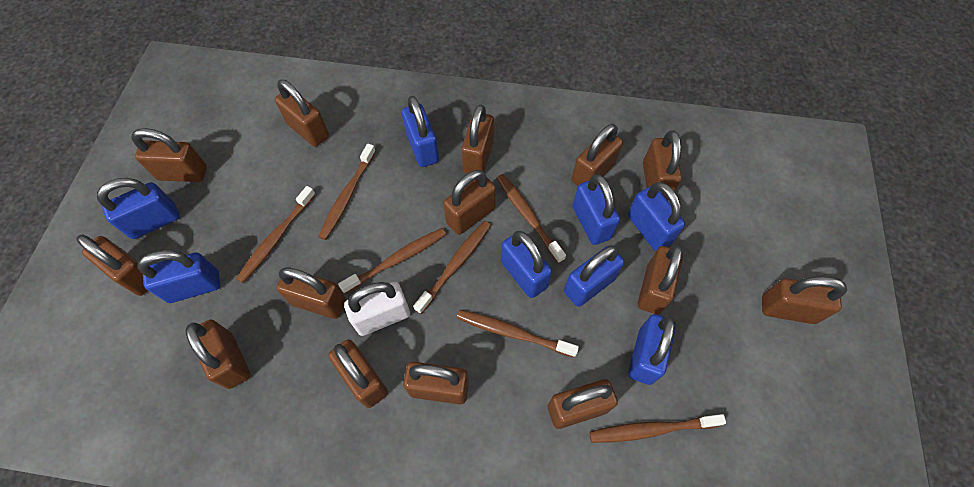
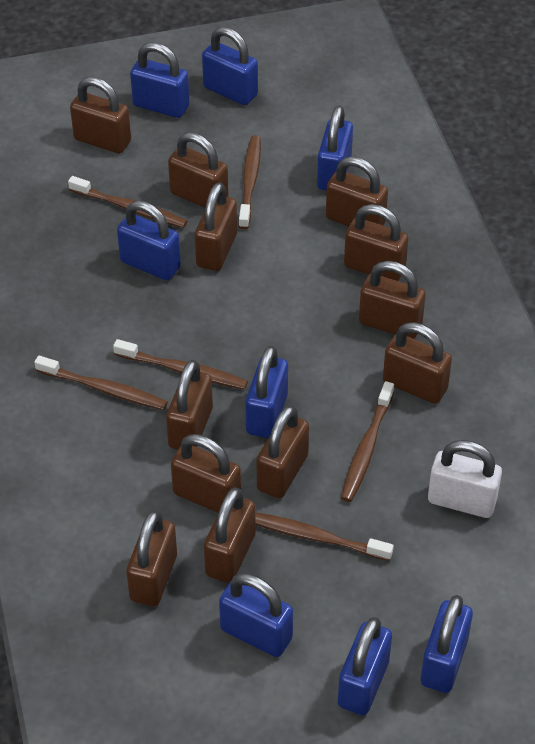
brown padlock: [76,235,148,296] [131,128,207,182] [186,320,251,389] [275,80,329,147] [276,267,346,319] [328,339,388,408] [403,362,469,404] [443,170,496,235] [461,104,494,174] [548,379,618,429] [572,124,623,186] [638,245,683,314] [643,130,682,200] [762,276,847,324] = 14 -> [70,77,131,153] [126,510,177,607] [166,360,213,450] [168,132,229,208] [171,434,241,513] [195,182,237,271] [204,487,256,583] [257,405,309,498] [326,156,388,226] [344,204,409,281] [359,261,426,339] [383,322,452,404] = 12
brown toothbrush: [236,186,316,283] [318,144,376,240] [338,228,446,294] [413,221,491,314] [457,310,579,358] [497,174,566,263] [589,414,726,443] = 7 -> [34,356,168,410] [68,176,187,228] [113,339,248,390] [239,135,261,229] [255,512,394,561] [341,381,394,502] = 6

